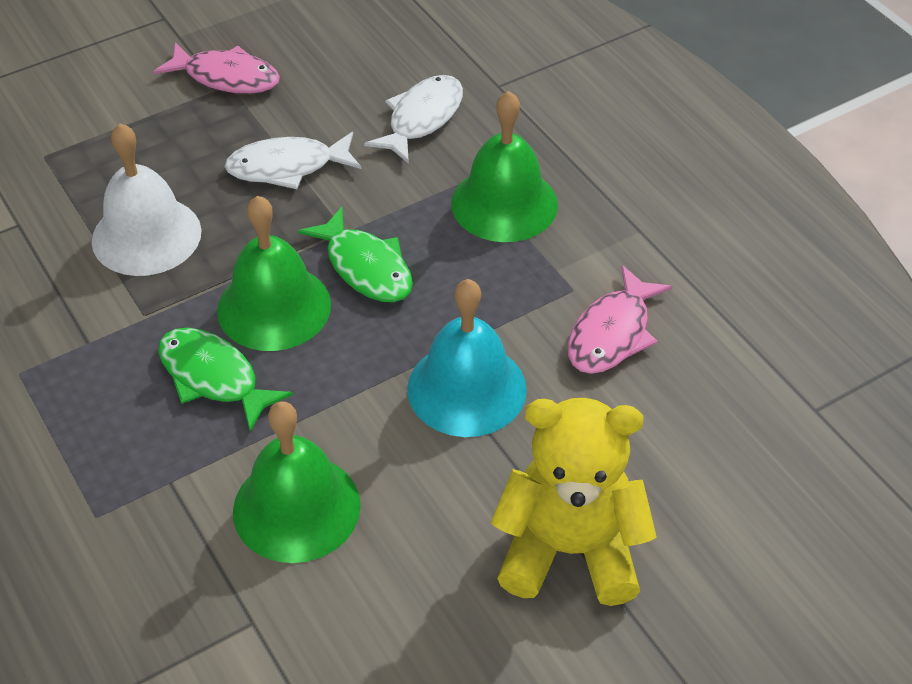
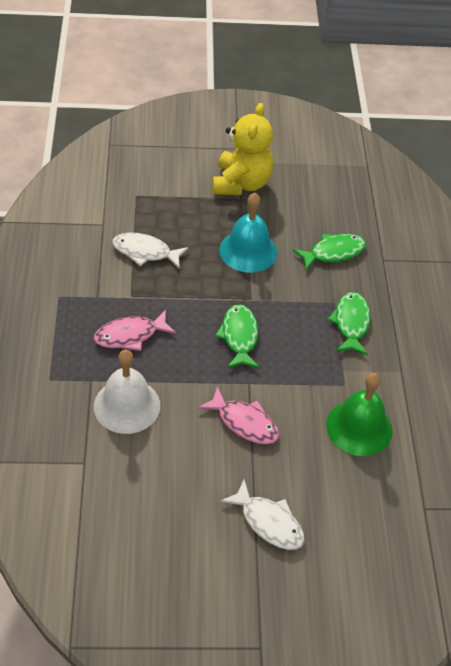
green bell: [217,196,331,351] [233,401,361,563] [451,91,558,242] = 3 -> [326,373,392,456] = 1
green fish: [158,328,293,432] [298,207,413,302] = 2 -> [215,304,259,368] [293,234,366,271] [327,292,370,355] = 3

